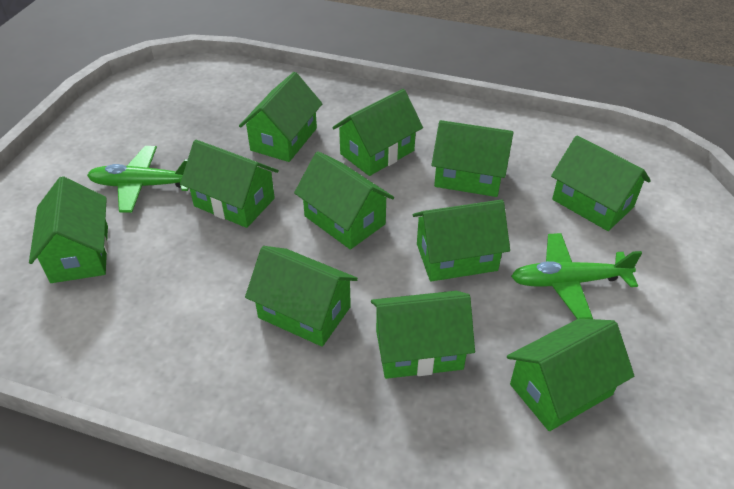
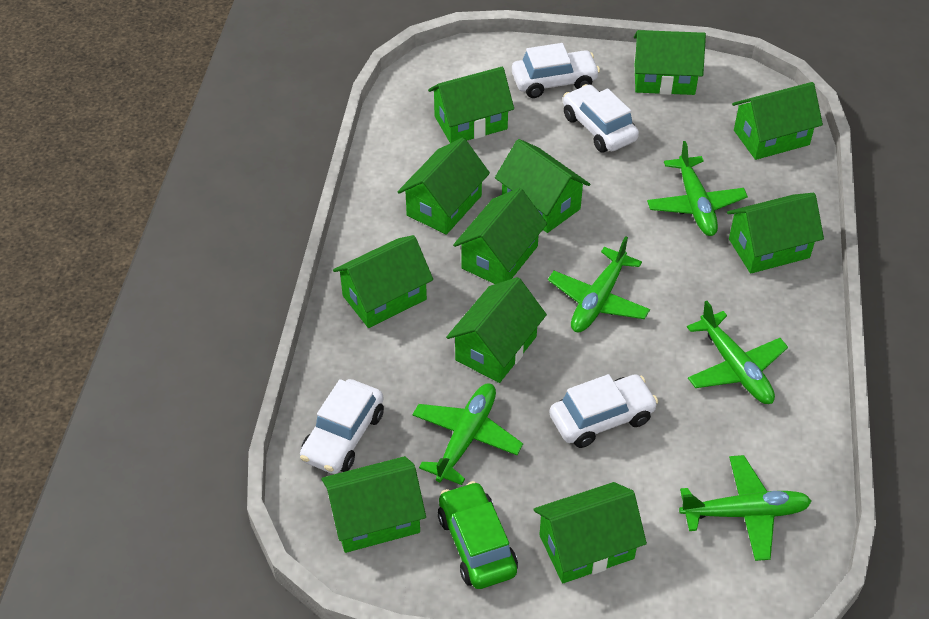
green car: none = 0 -> [438,481,518,589] = 1
green plane: [87,146,189,213] [511,233,642,319] = 2 -> [412,383,523,485] [548,236,650,332] [647,141,748,236] [679,455,811,561] [687,301,788,404] = 5
white car: none = 0 -> [300,379,384,474] [512,43,600,98] [549,374,658,448] [563,84,639,152] = 4

